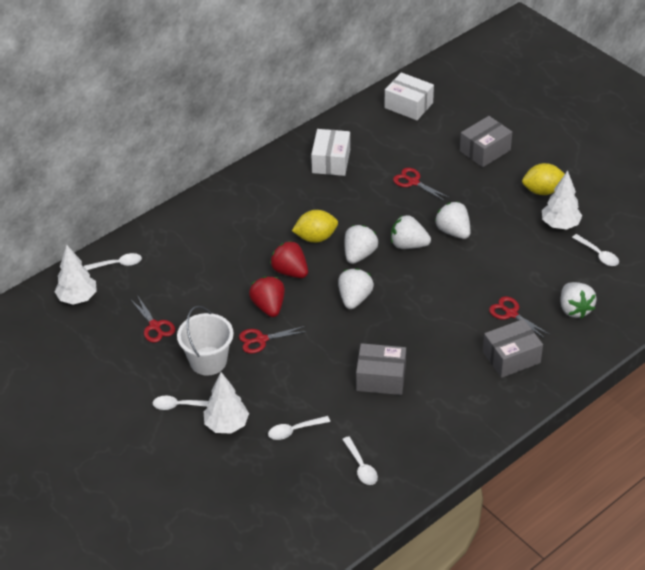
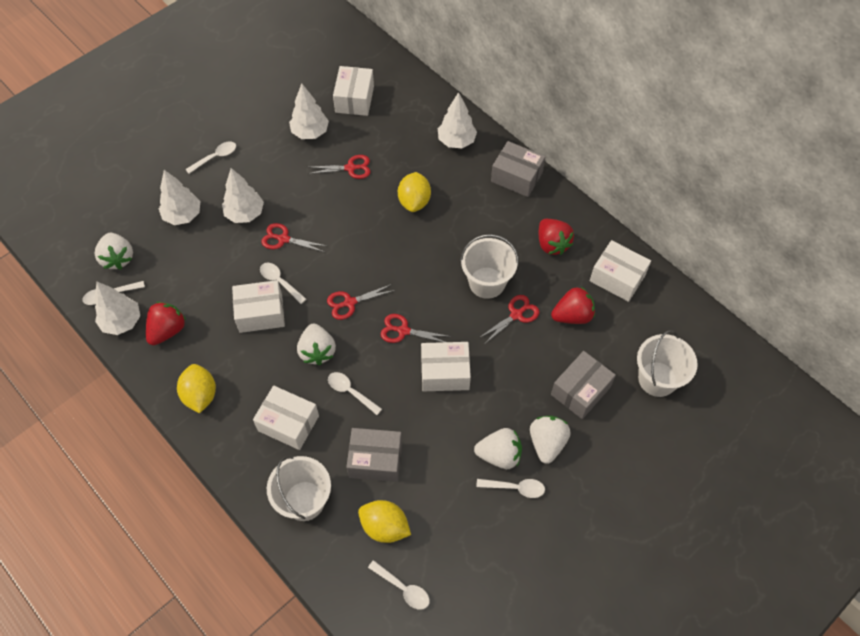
red scissors: [130,295,175,343] [239,326,308,354] [393,168,450,201] [489,296,551,339] = 4 -> [261,223,326,252] [307,155,371,179] [327,284,395,320] [380,314,451,343] [479,295,539,343] = 5
red strawberry: [249,276,285,317] [270,241,308,278] = 2 -> [146,302,186,345] [539,219,574,255] [551,287,595,324] = 3
white box: [311,129,350,176] [384,72,434,120] = 2 -> [232,280,285,333] [253,385,319,450] [333,66,374,116] [421,342,471,391] [590,240,651,302] = 5
white bucket: [177,306,234,375] = 1 -> [267,456,331,521] [460,234,519,299] [637,330,698,397] = 3
white spoon: [84,253,142,270] [153,396,208,410] [268,416,330,440] [342,436,378,485] [572,234,619,266] = 5 -> [82,281,145,305] [185,142,236,174] [260,263,306,304] [328,372,382,415] [368,560,430,610] [476,479,545,498] = 6
white strawberry: [338,268,374,309] [345,225,378,264] [391,215,431,249] [435,202,471,239] [560,282,597,319] = 5 -> [95,233,133,270] [297,324,336,365] [474,428,522,469] [530,416,571,464] = 4
white tree: [54,245,97,305] [204,372,249,434] [542,171,582,230] = 3 -> [95,282,140,335] [159,170,200,225] [222,168,264,223] [289,84,329,139] [438,92,477,148] = 5
yellow lemon: [292,210,338,243] [522,163,565,195] = 2 -> [177,364,216,413] [358,500,411,543] [398,172,431,212] = 3

